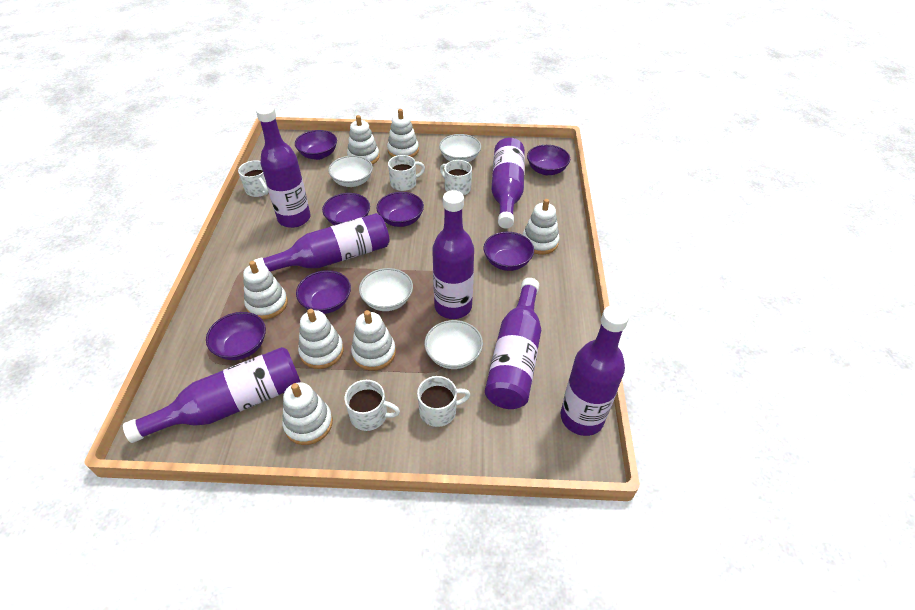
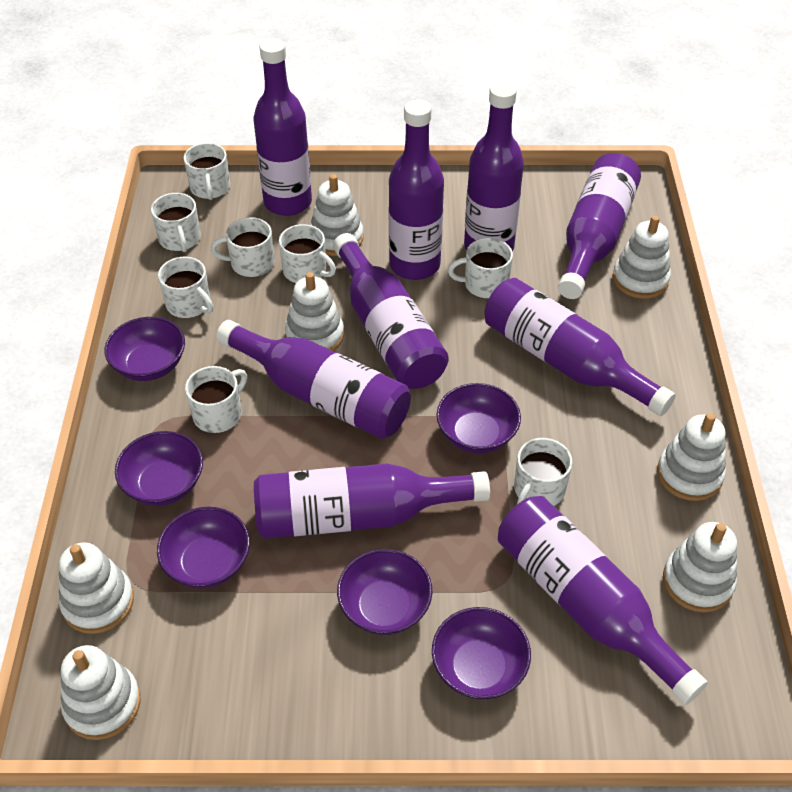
purple bottle: [123,347,300,443] [253,213,390,272] [256,105,310,228] [432,190,474,319] [485,278,541,409] [491,138,525,229] [561,305,629,436] = 7 -> [216,320,411,439] [254,38,312,216] [254,463,490,539] [333,233,449,389] [389,99,444,280] [464,82,524,252] [484,278,676,416] [498,496,708,705] [558,153,641,299] = 9
purple bowl: [206,312,266,360] [295,130,337,160] [296,270,351,314] [322,193,370,225] [376,192,424,227] [484,232,534,271] [527,145,570,175] = 7 -> [105,317,185,381] [115,431,203,506] [157,507,250,589] [337,549,432,635] [432,607,531,700] [437,383,521,453] = 6
white bowl: [328,155,373,187] [359,268,413,311] [424,320,483,369] [439,134,481,162] = 4 -> none = 0
white mug: [238,160,269,197] [345,380,400,431] [388,155,425,191] [417,376,470,427] [440,160,472,195] = 5 -> [151,193,201,252] [158,257,213,318] [184,143,230,200] [185,366,247,433] [211,217,274,277] [279,224,336,283] [448,238,513,298] [514,438,572,506] = 8

